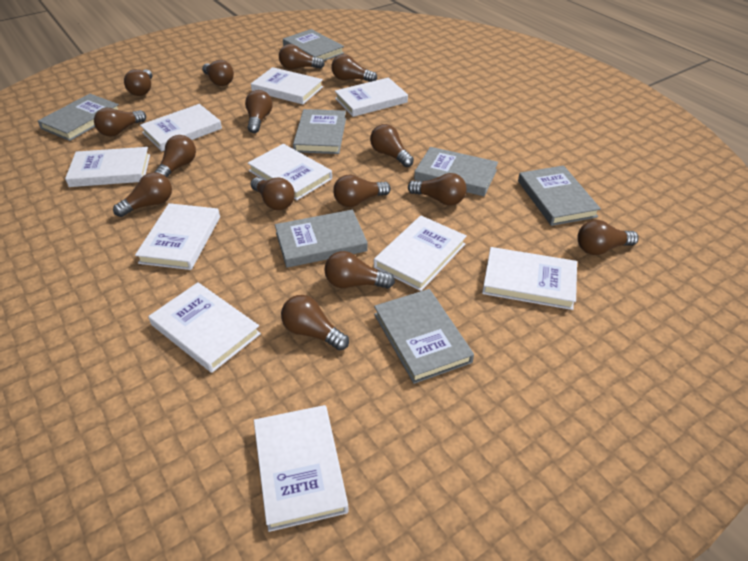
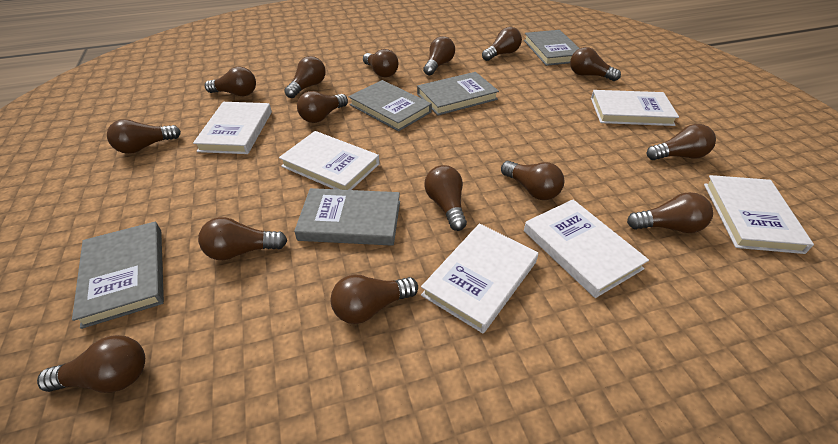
grey book: [38,94,119,141] [275,210,368,268] [283,29,344,61] [293,109,346,154] [374,289,474,384] [414,147,498,196] [518,165,601,226] = 7 -> [72,222,164,329] [294,188,400,246] [349,80,432,132] [417,72,499,115] [524,30,580,66] = 5
white book: [65,147,150,187] [135,203,220,270] [140,104,222,151] [148,282,261,373] [248,144,332,200] [251,67,323,104] [254,405,349,532] [335,77,408,117] [374,216,467,291] [482,247,577,310] = 10 -> [193,102,272,154] [279,131,380,190] [421,223,538,333] [524,199,649,298] [591,90,679,126] [704,175,814,254] = 6

